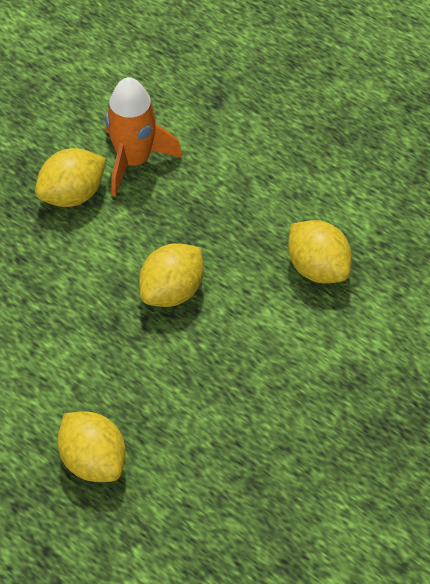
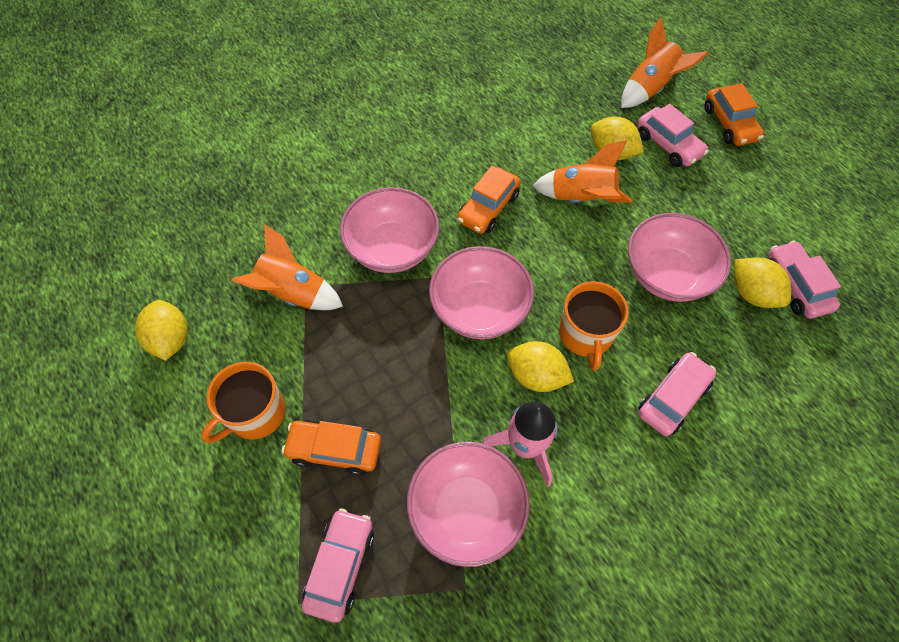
orange car: none = 0 -> [282,420,381,476] [457,166,521,234] [704,83,764,146] = 3
orange mug: none = 0 -> [201,362,285,443] [559,281,628,370] = 2
orange rocket: [105,77,183,197] = 1 -> [232,224,343,310] [533,140,633,203] [621,17,708,108] = 3
pink bowl: none = 0 -> [340,187,439,273] [407,441,530,567] [429,246,534,339] [628,213,731,302] = 4
pink car: none = 0 -> [302,508,374,623] [637,104,709,167] [638,352,716,436] [768,241,841,319] = 4
pink rocket: none = 0 -> [482,402,558,487] = 1

